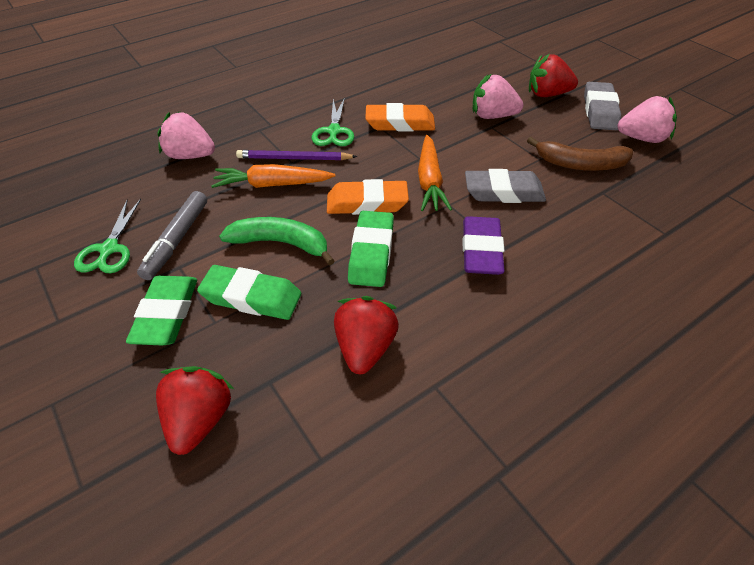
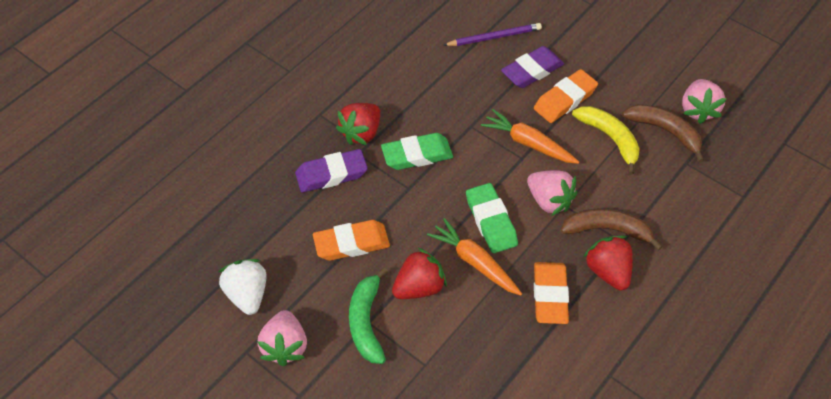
brown banana: [527,137,633,171] = 1 -> [561,208,663,251] [622,104,704,162] = 2
green eraser: [126,275,197,346] [197,265,301,320] [348,211,394,287] = 3 -> [381,133,453,170] [466,183,518,253] = 2
green scissors: [74,199,141,273] [312,98,354,146] = 2 -> none = 0
grey eraser: [465,169,546,203] [584,82,621,130] = 2 -> none = 0
grey marker: [137,191,207,280] = 1 -> none = 0
orange eraser: [327,179,409,215] [365,103,435,132] = 2 -> [313,220,390,261] [534,69,598,123] [534,262,569,324] = 3
purple eraser: [462,216,505,275] = 1 -> [295,149,368,192] [501,46,564,88] = 2
white strawberry: none = 0 -> [218,259,266,315] = 1
yellow banana: none = 0 -> [572,106,640,175] = 1

